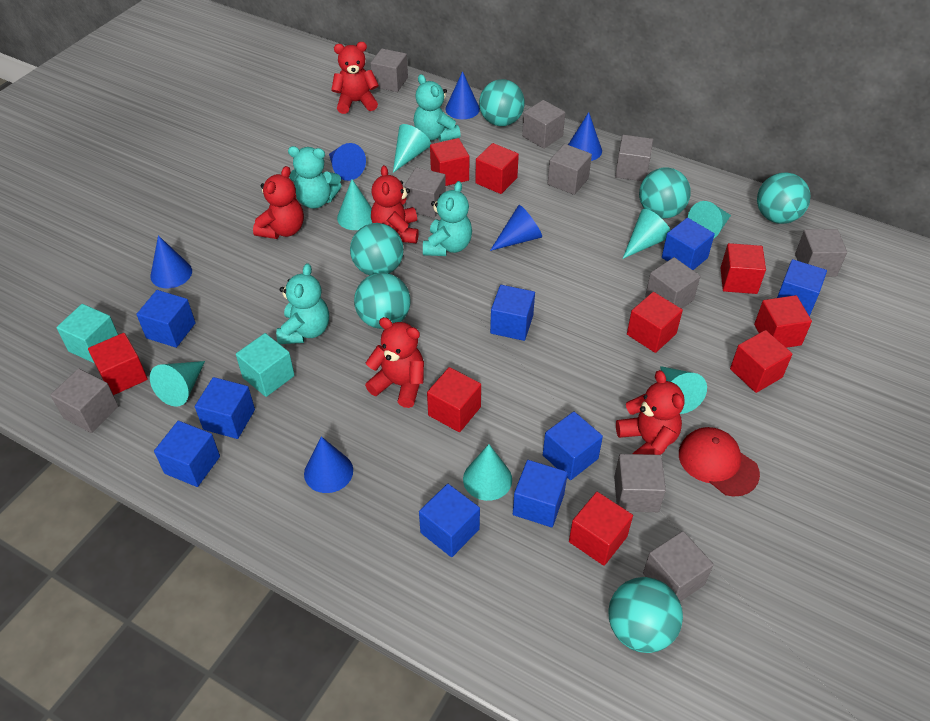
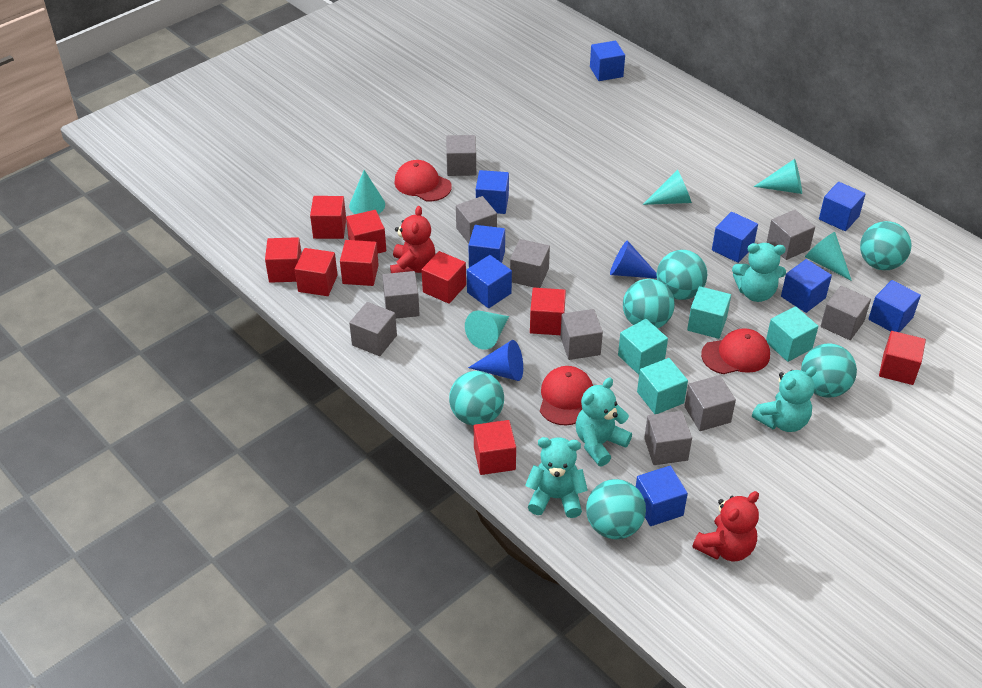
blue cone: [151,235,192,288] [304,436,353,493] [329,143,366,181] [446,71,480,119] [490,205,542,251] [568,112,602,161] = 6 -> [468,340,523,381] [610,240,657,279] = 2
red cap: [679,427,760,497] = 1 -> [394,160,452,201] [540,366,593,425] [701,328,770,374] = 3
red teddy bear: [253,166,304,239] [331,42,379,114] [365,317,424,408] [371,165,419,243] [616,370,684,455] = 5 -> [390,206,435,273] [692,491,759,561] = 2
turquoise cone: [150,361,205,407] [337,179,372,230] [393,124,431,173] [463,444,512,501] [622,209,670,259] [660,366,707,414] [688,201,731,238] = 7 -> [349,170,385,214] [465,311,509,350] [642,170,692,205] [754,159,802,194] [805,232,852,281] = 5
turquoise cube: [56,304,118,364] [236,333,295,397] = 2 -> [618,319,668,375] [637,358,688,414] [687,286,731,339] [766,306,818,362] = 4

